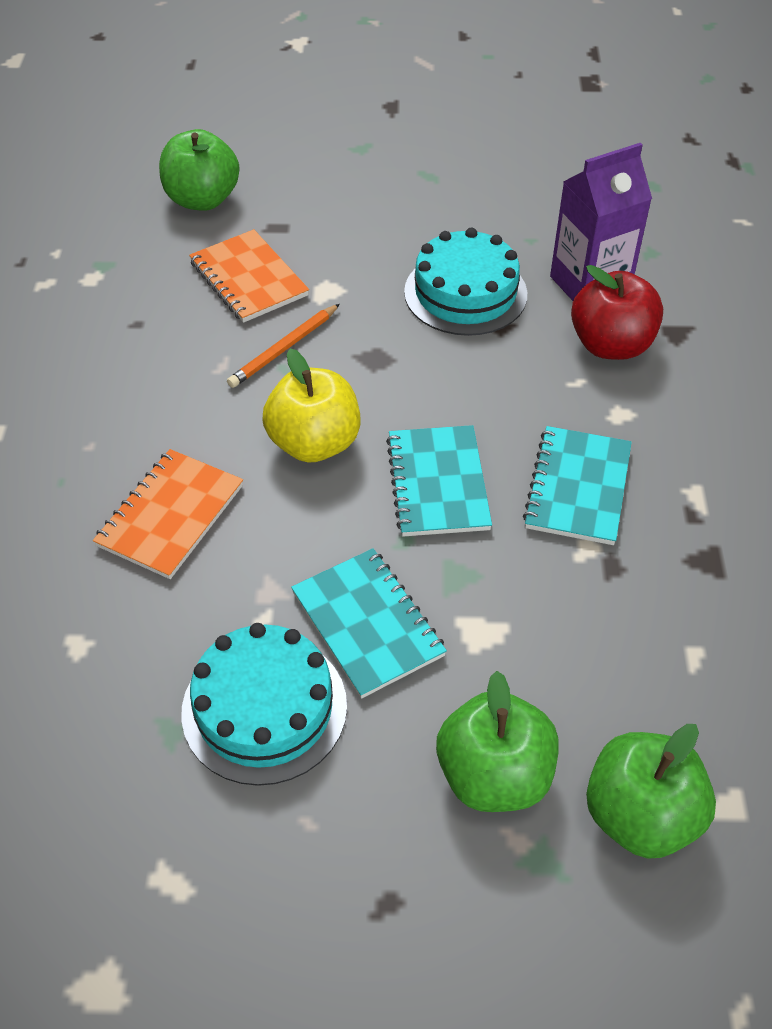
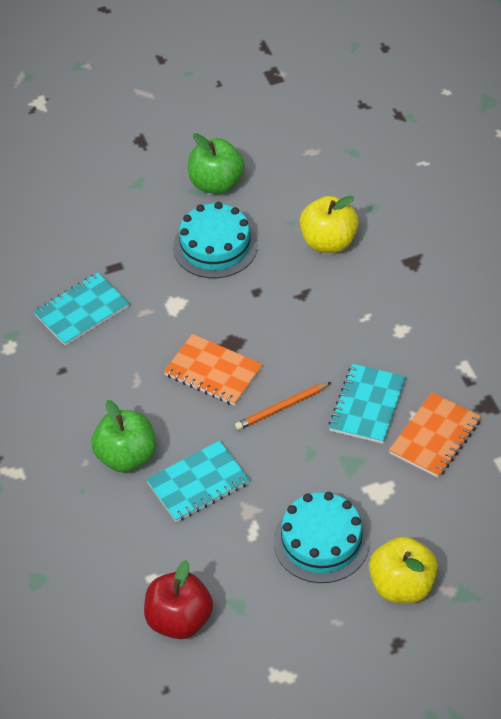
green apple: [159,129,240,211] [436,671,559,812] [586,724,716,859] = 3 -> [92,400,156,473] [188,133,245,194] = 2
purple carton: [550,143,652,301] = 1 -> none = 0
yellow apple: [262,349,361,462] = 1 -> [300,196,359,253] [369,536,438,603] = 2

